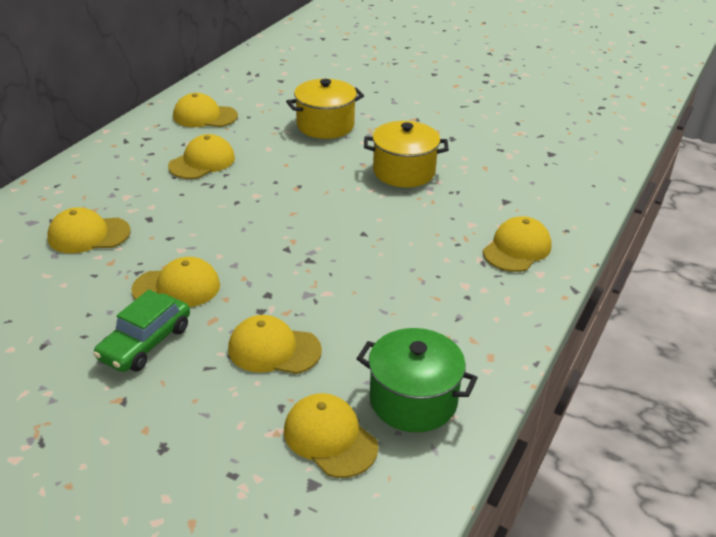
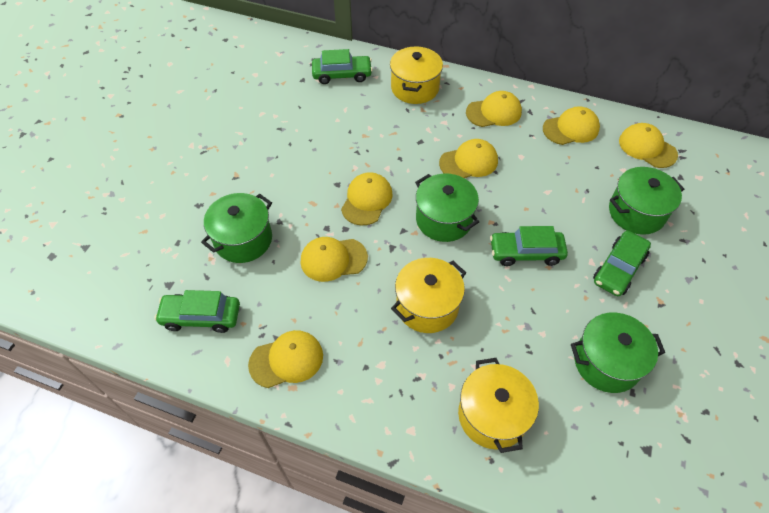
green car: [93,290,190,372] = 1 -> [155,290,240,333] [312,49,373,84] [490,226,568,266] [593,231,651,296] = 4
green pot: [356,328,478,432] = 1 -> [201,193,272,263] [415,174,479,242] [571,312,665,393] [609,167,684,235] = 4
yellow pot: [286,79,364,139] [364,121,449,187] = 2 -> [390,46,443,104] [391,258,466,333] [458,358,539,453] = 3

